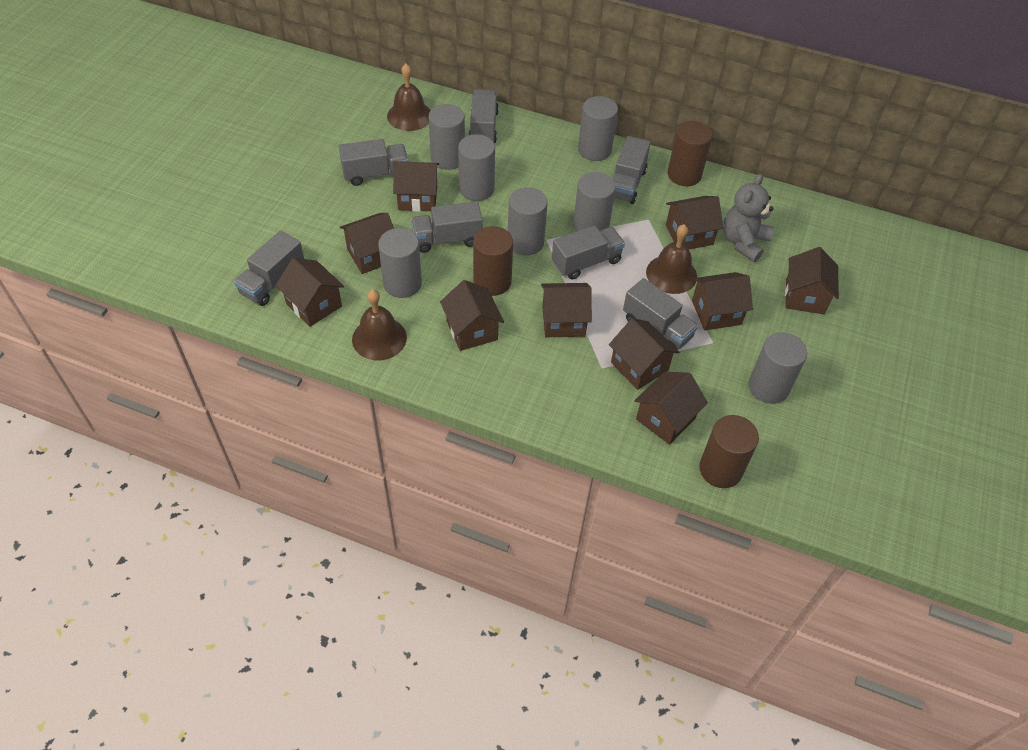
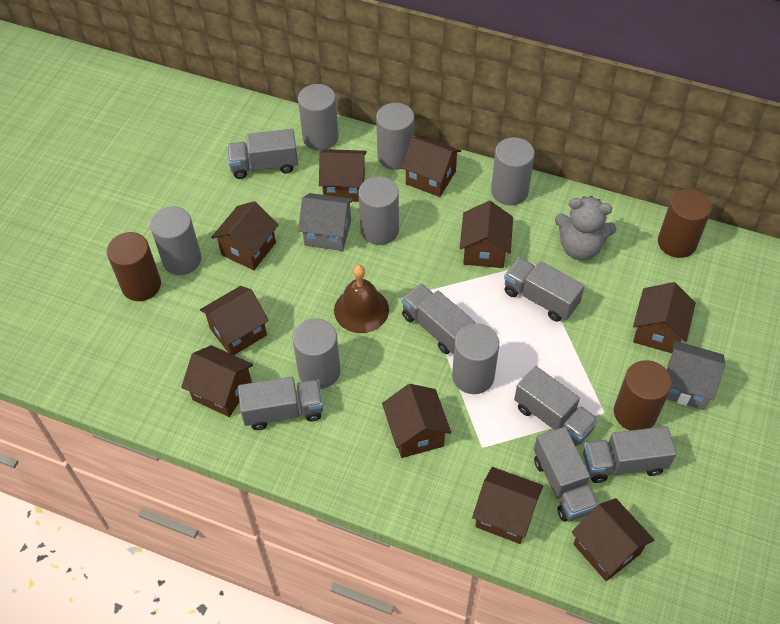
brown bell: [352,289,407,360] [387,63,431,131] [646,224,697,294] = 3 -> [334,265,389,333] = 1
grey house: none = 0 -> [298,193,353,251] [667,340,726,410] = 2

